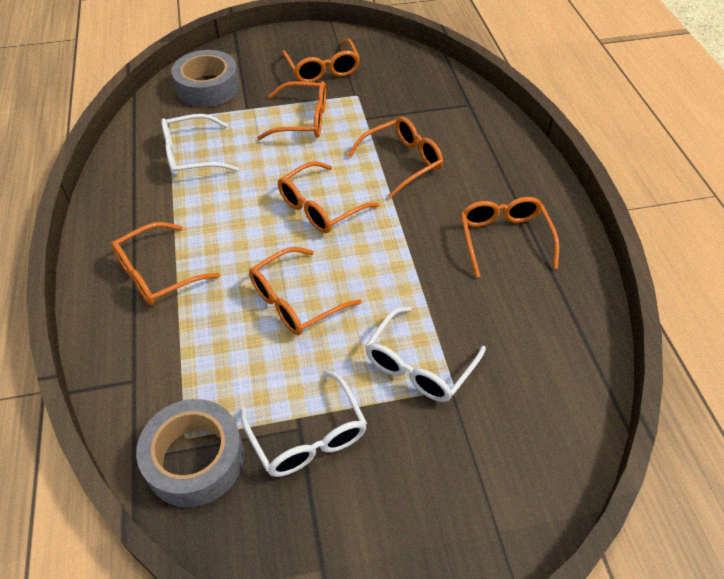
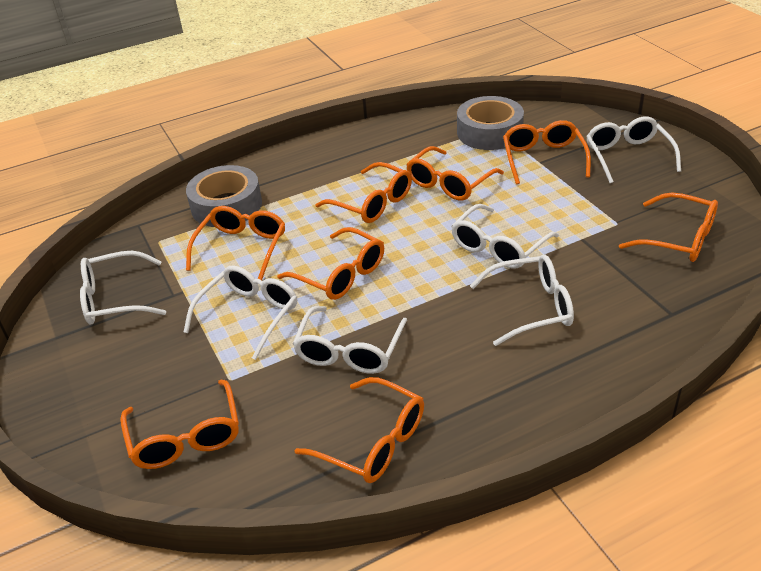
orange glasses: [111,222,220,306] [249,247,362,335] [257,81,326,140] [278,161,379,233] [282,39,360,82] [348,117,443,199] [460,197,559,277] = 7 -> [120,380,239,469] [186,206,285,281] [277,227,384,300] [294,377,424,483] [315,162,412,223] [406,146,504,201] [503,120,591,184] [619,192,718,262] = 8
white glasses: [161,114,239,177] [240,370,367,477] [365,307,486,402] = 3 -> [80,251,166,324] [184,265,297,360] [293,306,407,374] [451,204,559,269] [470,254,574,346] [586,116,681,183] = 6

